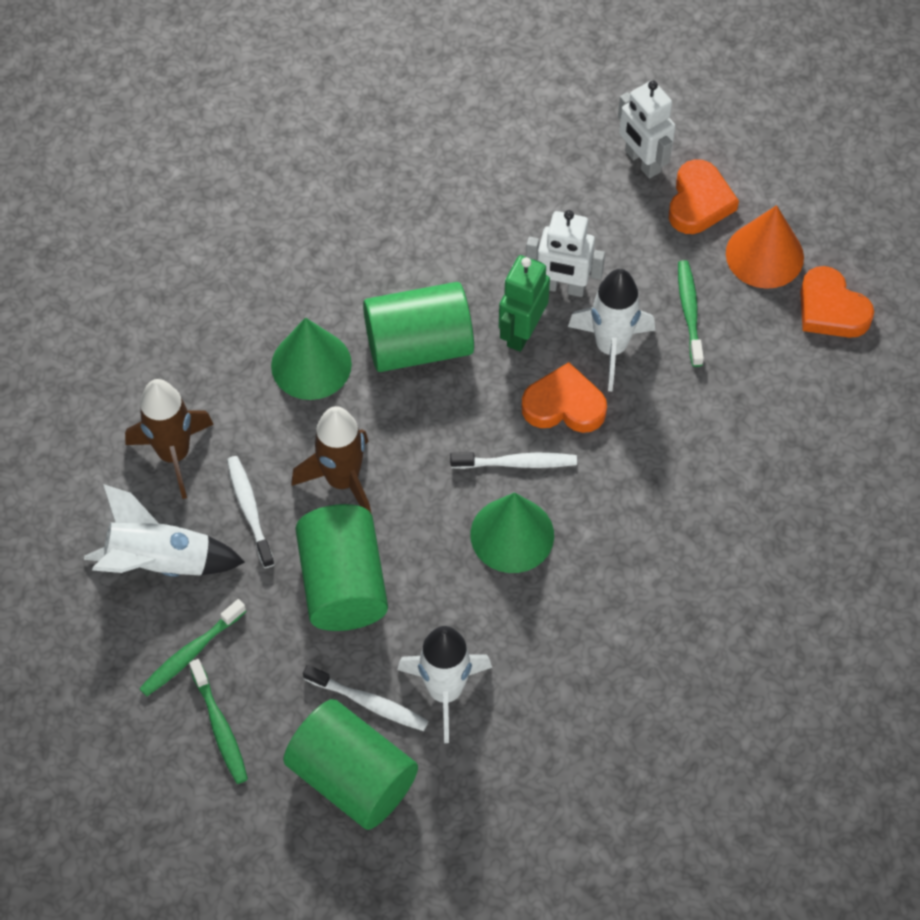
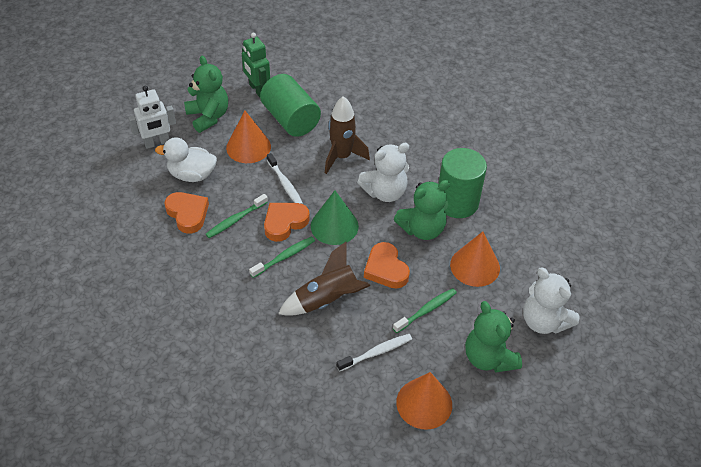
green cone: [271,317,352,400] [470,492,554,573] = 2 -> [311,191,359,245] = 1
green cylinder: [283,699,418,830] [295,504,388,631] [363,282,474,372] = 3 -> [260,74,321,137] [438,148,487,218] = 2
green teddy bear: none = 0 -> [184,56,228,133] [394,180,450,240] [465,301,522,372] = 3
orange cone: [726,205,804,289] = 1 -> [226,111,271,163] [396,372,452,430] [450,231,500,287] = 3
white duck: none = 0 -> [155,137,217,182] = 1
white robot: [526,210,605,297] [618,80,676,179] = 2 -> [128,86,176,149] = 1
white rocket: [84,484,245,577] [397,626,492,743] [568,269,655,391] = 3 -> none = 0
white teddy bear: none = 0 -> [357,143,409,202] [523,267,580,334] = 2
white toothbrush: [227,456,275,568] [303,665,428,731] [450,452,577,469] = 3 -> [267,153,303,204] [337,334,412,371] = 2

